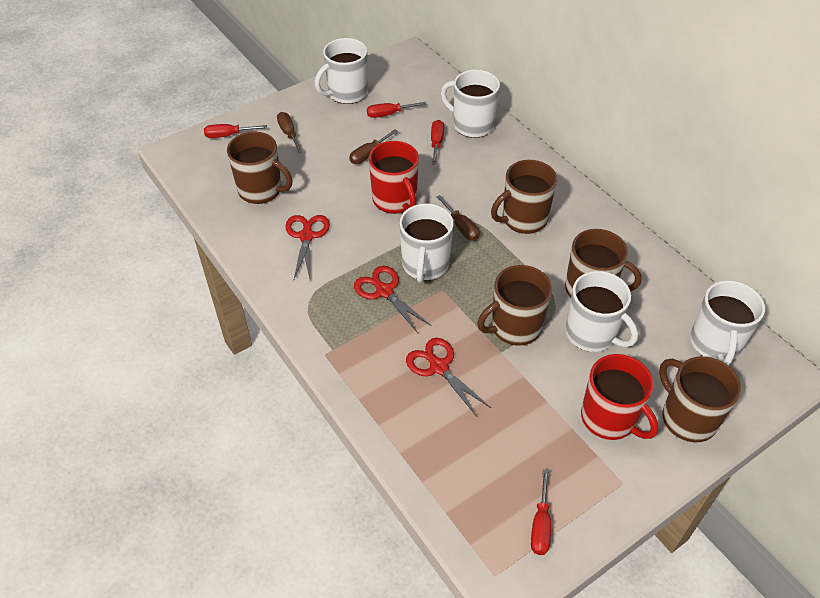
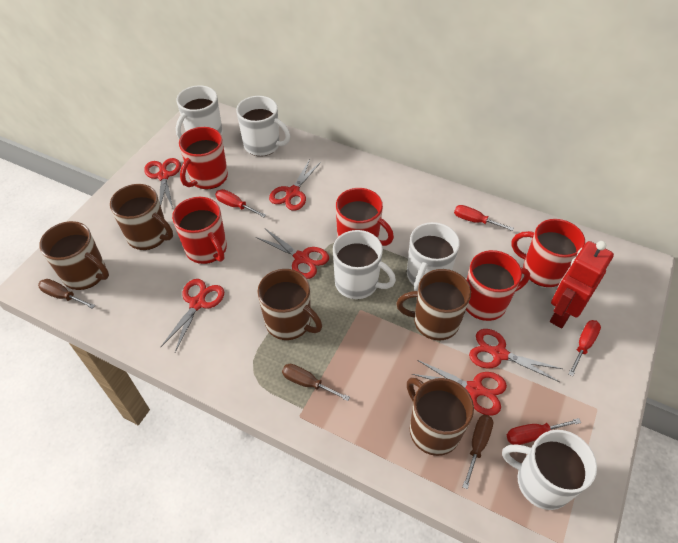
red mug: [369,141,419,214] [581,354,658,440] = 2 -> [172,197,227,264] [179,127,228,189] [336,188,394,246] [466,250,530,321] [511,219,585,287] = 5
red robot: none = 0 -> [550,241,614,328] = 1
red scissors: [285,215,330,279] [354,266,432,334] [406,338,491,417] = 3 -> [144,158,181,208] [161,279,224,352] [256,228,329,279] [269,159,321,211] [412,360,507,416] [469,329,562,382] = 6

